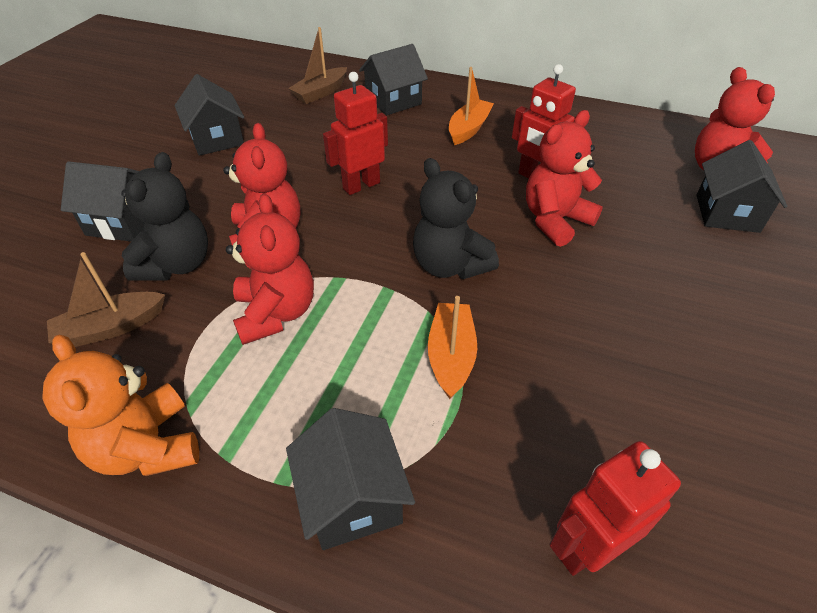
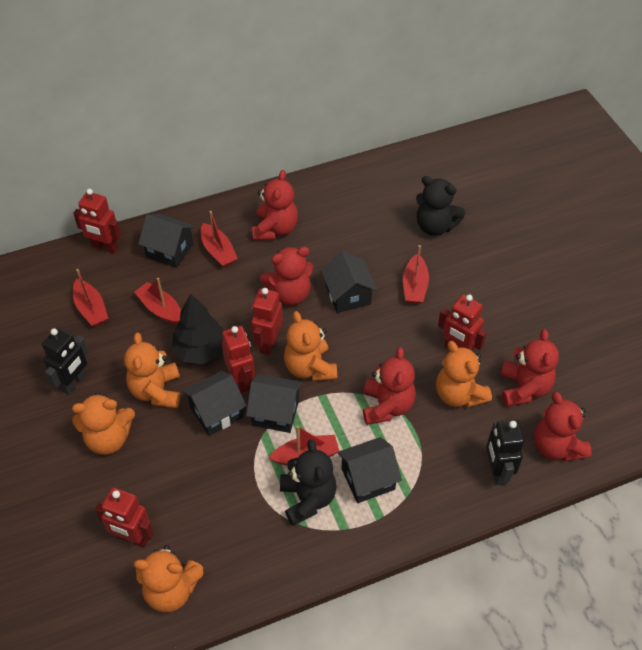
black robot: none = 0 -> [42,328,88,395] [486,420,525,485] = 2
black tree: none = 0 -> [172,293,223,364] = 1
brown boat: [47,252,165,347] [288,27,347,104] = 2 -> none = 0
orange boat: [428,296,477,399] [449,67,494,145] = 2 -> none = 0
orange teddy bear: [42,335,199,476] = 1 -> [72,392,135,455] [124,333,180,408] [134,545,203,612] [284,311,337,381] [436,341,492,408] = 5
red boat: none = 0 -> [73,269,108,327] [134,278,181,325] [201,211,238,268] [268,426,339,465] [403,245,429,304] = 5
red robot: [323,72,388,195] [512,64,576,178] [549,441,681,576] = 3 -> [73,189,121,254] [95,487,154,548] [222,326,255,393] [251,288,283,355] [438,294,487,352] = 5
red teddy bear: [223,123,300,246] [226,194,314,345] [526,110,603,247] [695,67,775,170] = 4 -> [252,170,298,241] [260,247,314,305] [363,347,416,425] [500,329,559,407] [534,392,592,462] = 5

